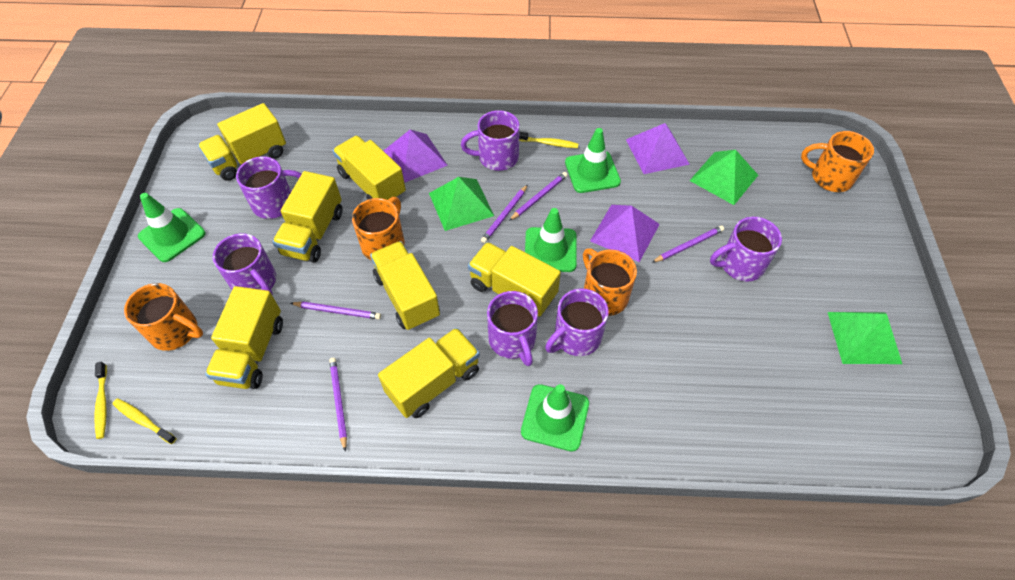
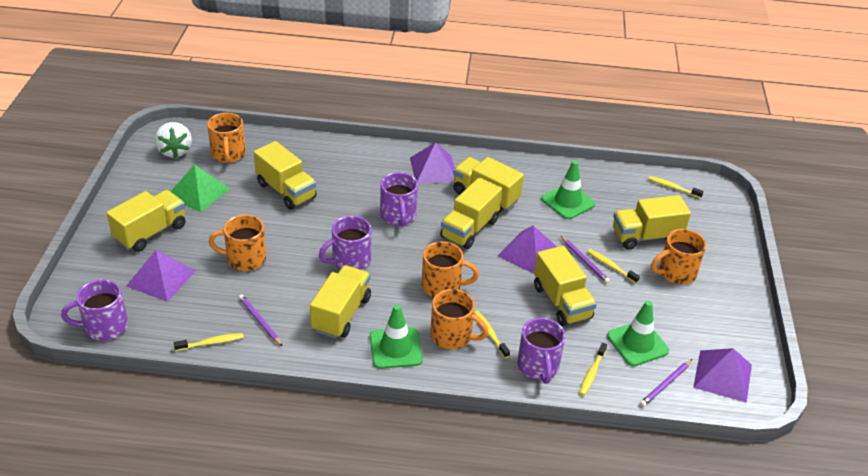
green pyramid: [429,177,494,231] [689,150,758,205] [828,312,902,364] = 3 -> [170,164,230,212] = 1
green traffic cone: [138,193,205,262] [521,384,589,452] [525,208,577,272] [565,128,621,193] = 4 -> [370,305,423,369] [541,160,595,219] [607,301,669,366] = 3
orange mug: [124,283,203,351] [352,197,405,261] [583,248,637,316] [801,131,874,192] = 4 -> [207,113,246,163] [209,215,267,271] [422,241,479,297] [430,289,488,349] [651,229,706,284] = 5
purple mug: [213,233,276,295] [236,156,302,219] [461,110,520,171] [487,291,538,366] [545,288,609,356] [710,217,782,282] = 6 -> [61,279,128,341] [319,216,371,270] [380,172,418,227] [517,318,566,384] = 4
purple pencil: [291,301,381,320] [329,358,347,452] [481,185,528,243] [509,172,567,221] [652,226,724,263] = 5 -> [239,294,283,347] [561,236,610,283] [640,359,692,407] = 3
purple pyramid: [383,130,448,183] [590,205,660,262] [626,123,690,174] = 3 -> [126,250,195,302] [410,142,455,184] [498,225,557,274] [693,348,752,403] = 4
white strawberry: none = 0 -> [155,122,192,158] = 1
yellow toothbrush: [94,362,107,439] [112,399,177,444] [519,132,578,148] = 3 -> [174,333,244,351] [474,311,510,358] [579,343,607,396] [587,249,640,283] [648,176,704,198] = 5

